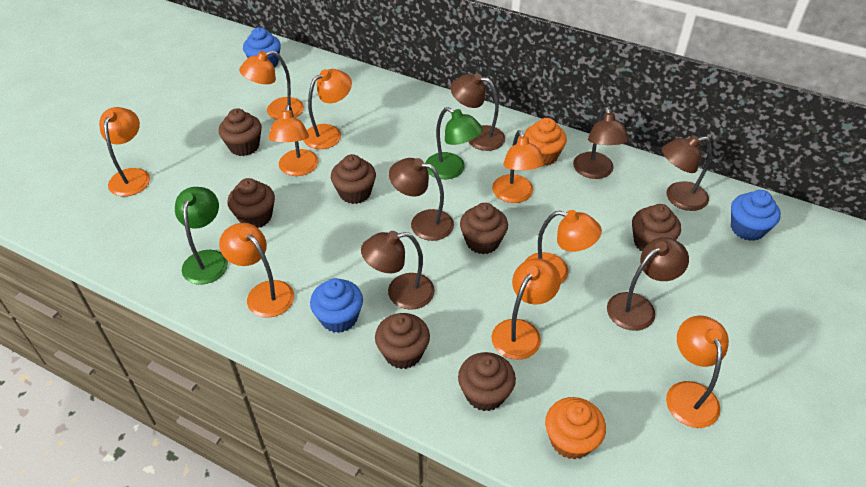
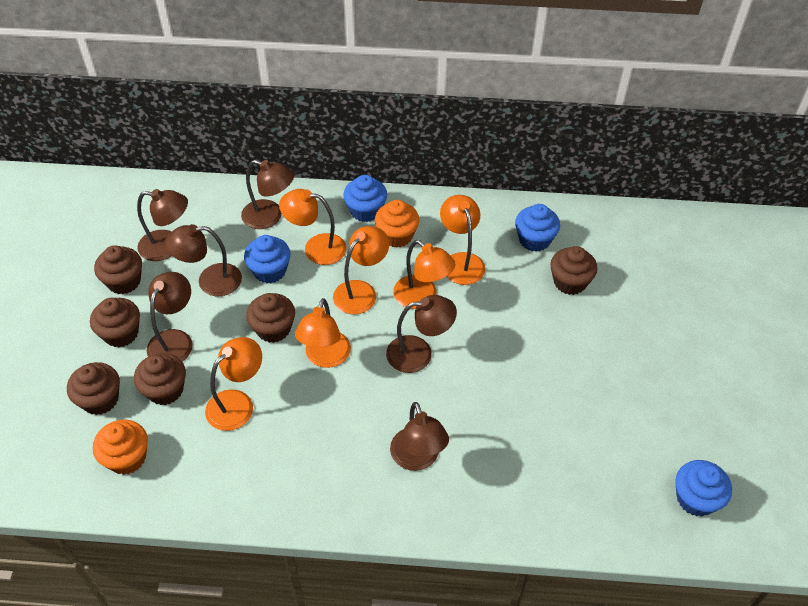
blue cupcake: [243,27,281,68] [310,278,363,333] [731,190,781,241] = 3 -> [244,235,291,283] [343,175,387,222] [515,204,560,252] [675,460,732,516] = 4
brown cupcake: [219,108,262,156] [228,178,275,228] [331,154,376,204] [375,313,430,369] [458,352,516,411] [460,203,508,254] [632,204,681,251] = 7 -> [67,362,120,415] [90,298,140,347] [94,245,142,294] [134,353,186,405] [246,293,295,343] [550,246,597,295] = 6
green lamp: [175,187,228,285] [425,107,483,179] = 2 -> none = 0
orange lamp: [99,107,150,197] [219,223,294,318] [239,51,304,120] [268,104,318,176] [303,69,352,149] [491,258,561,360] [492,130,545,203] [525,210,602,284] [666,315,729,428] = 9 -> [205,337,262,431] [279,189,347,265] [295,298,351,368] [333,226,389,314] [393,240,455,309] [440,195,485,285] = 6

